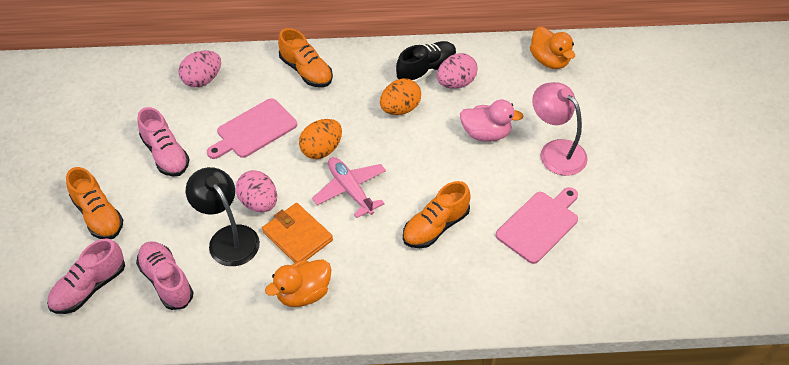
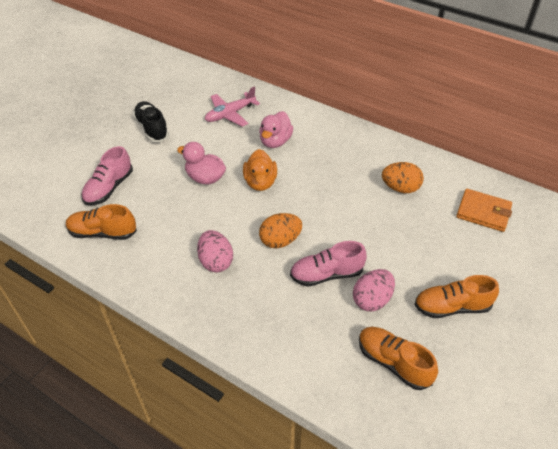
black lamp: [186,167,260,266] = 1 -> none = 0
orange duck: [265,259,331,307] [530,27,575,69] = 2 -> [243,149,277,191] = 1
pink cutting board: [207,98,297,159] [496,187,578,264] = 2 -> none = 0
pink duck: [460,100,524,142] = 1 -> [177,142,226,185] [259,111,293,148] = 2
pink egg: [179,51,221,87] [236,170,277,212] [437,53,478,89] = 3 -> [197,230,233,272] [353,269,395,312] = 2
pink lamp: [532,82,588,176] = 1 -> none = 0
pink shoe: [47,239,125,314] [136,241,194,310] [138,107,189,177] = 3 -> [81,146,133,205] [290,241,367,287] = 2

